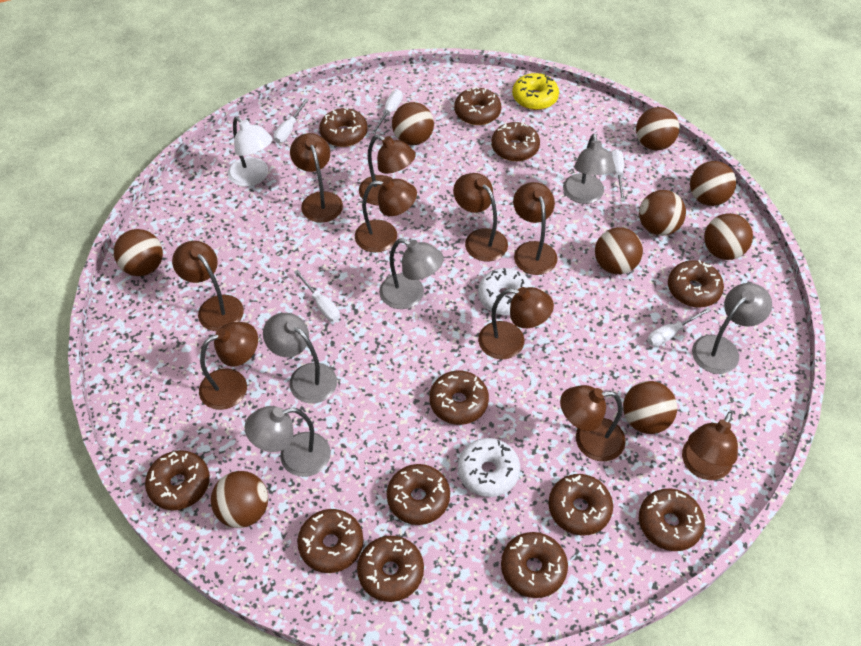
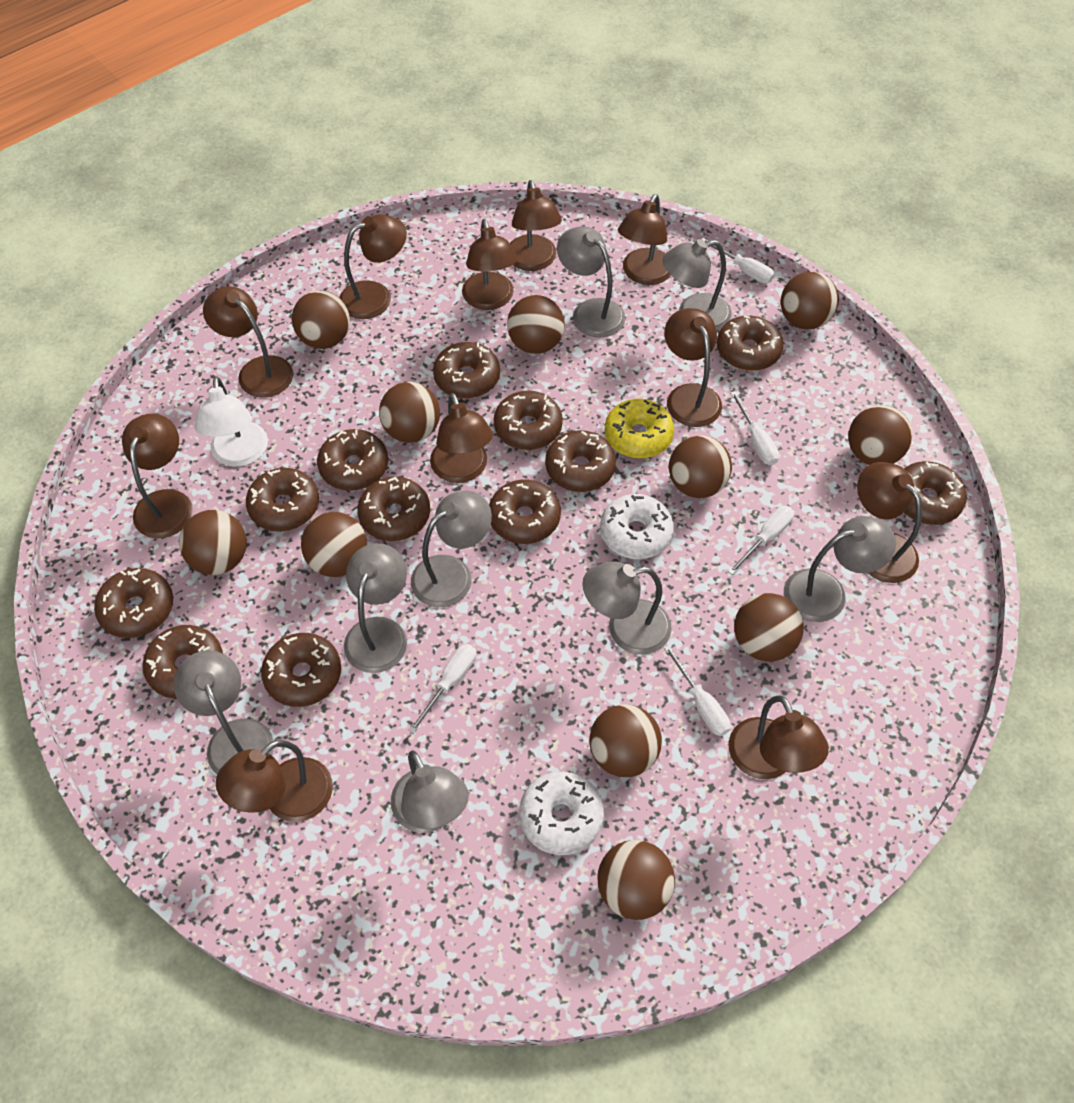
brown ball: [114,229,163,276] [211,471,268,528] [392,102,434,145] [595,227,643,274] [623,381,677,434] [636,107,680,150] [639,190,686,236] [690,161,736,206] [704,213,753,260] = 9 -> [179,510,247,575] [292,290,350,349] [301,512,367,577] [379,382,440,443] [507,295,565,354] [589,704,662,777] [597,840,675,920] [669,435,732,498] [734,593,804,662] [781,271,839,330] [848,405,912,465] = 11
brown lamp: [172,241,244,331] [199,322,258,410] [290,133,343,223] [355,178,417,252] [359,135,416,205] [453,173,508,261] [478,287,554,359] [513,182,558,275] [560,385,626,461] [682,411,738,480] = 10 -> [122,414,193,538] [203,286,293,398] [216,740,333,822] [339,214,407,319] [430,393,493,483] [462,219,517,310] [510,180,562,271] [618,194,671,285] [664,308,722,427] [729,695,829,779] [857,462,922,583] = 11
grey lamp: [245,406,331,477] [263,313,337,403] [379,238,444,309] [563,134,616,204] [692,283,772,374] = 5 -> [174,650,274,774] [344,543,407,673] [391,751,469,833] [411,491,492,607] [557,226,625,338] [582,561,672,655] [662,239,732,331] [784,516,896,622] = 8

